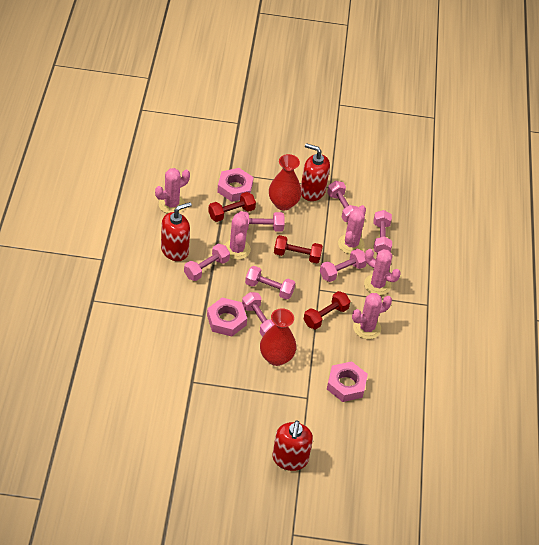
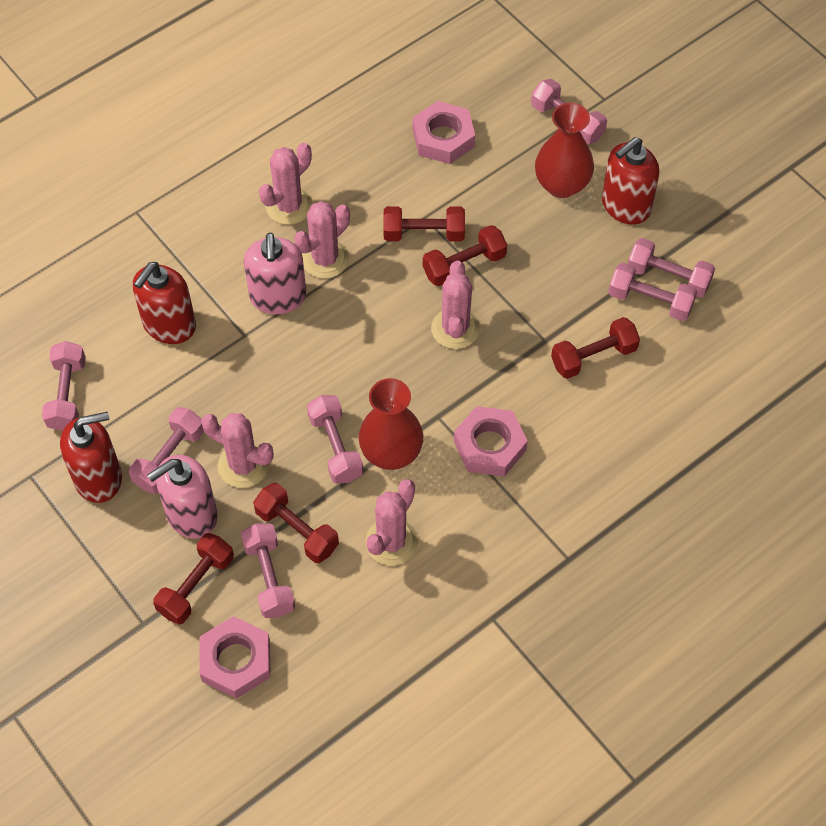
pink soap dispenser: none = 0 -> [147,455,218,539] [244,233,306,314] = 2
red dumbbell: [208,192,256,222] [274,235,323,263] [304,291,350,329] = 3 -> [153,533,234,624] [253,483,339,563] [383,206,465,242] [423,225,507,286] [551,317,640,379] = 5

